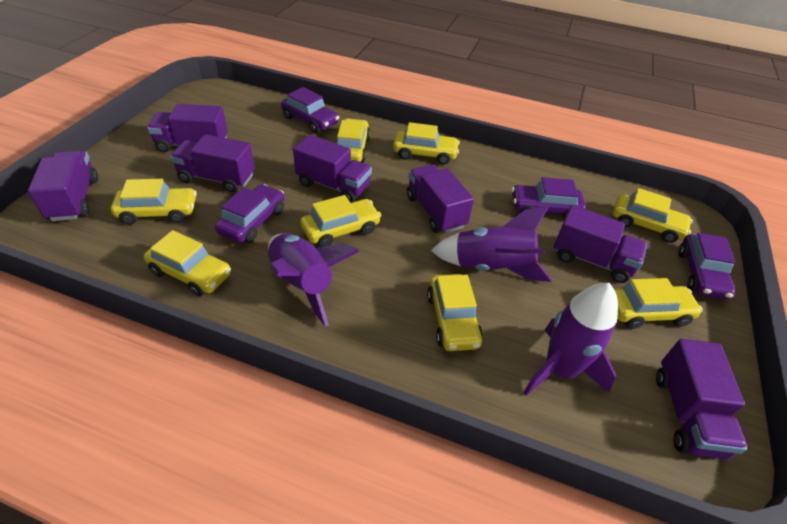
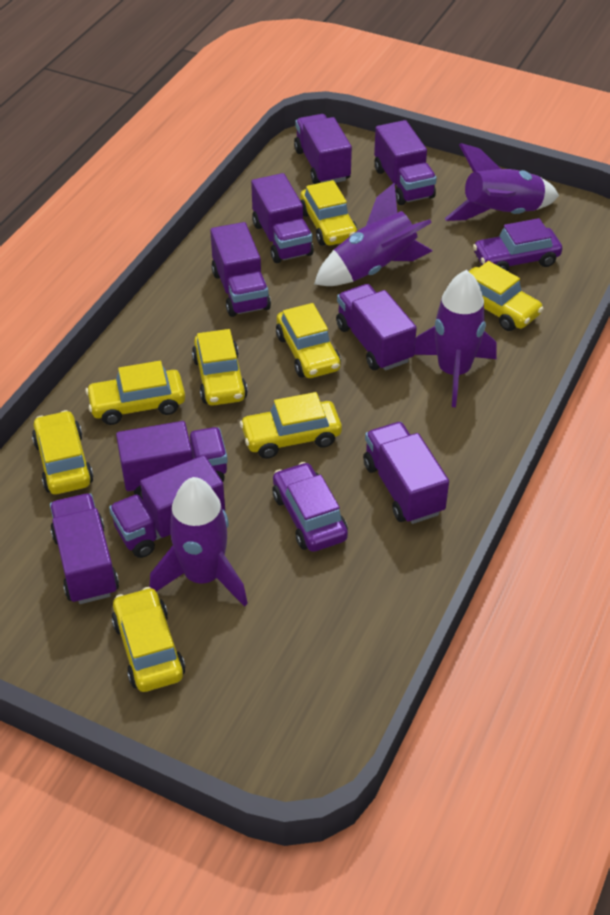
purple car: [215,184,285,243] [281,87,339,133] [512,177,586,219] [678,233,736,300] = 4 -> [272,462,348,552] [473,218,562,271] = 2
purple rocket: [268,233,360,327] [431,205,552,282] [523,283,618,396] = 3 -> [149,477,248,607] [314,182,432,286] [414,270,497,407] [445,143,559,221] = 4
purple truck: [28,151,98,221] [147,104,227,152] [170,134,255,193] [293,134,372,203] [407,165,474,233] [554,205,647,283] [656,339,747,459] = 7 -> [50,493,119,604] [109,455,225,558] [116,421,228,500] [210,222,271,317] [251,173,314,263] [294,114,352,184] [336,284,417,371] [363,422,449,524] [374,120,437,205] = 9

